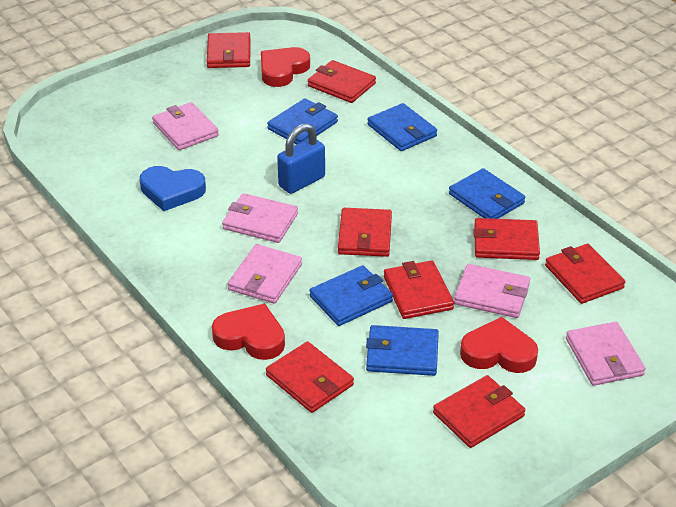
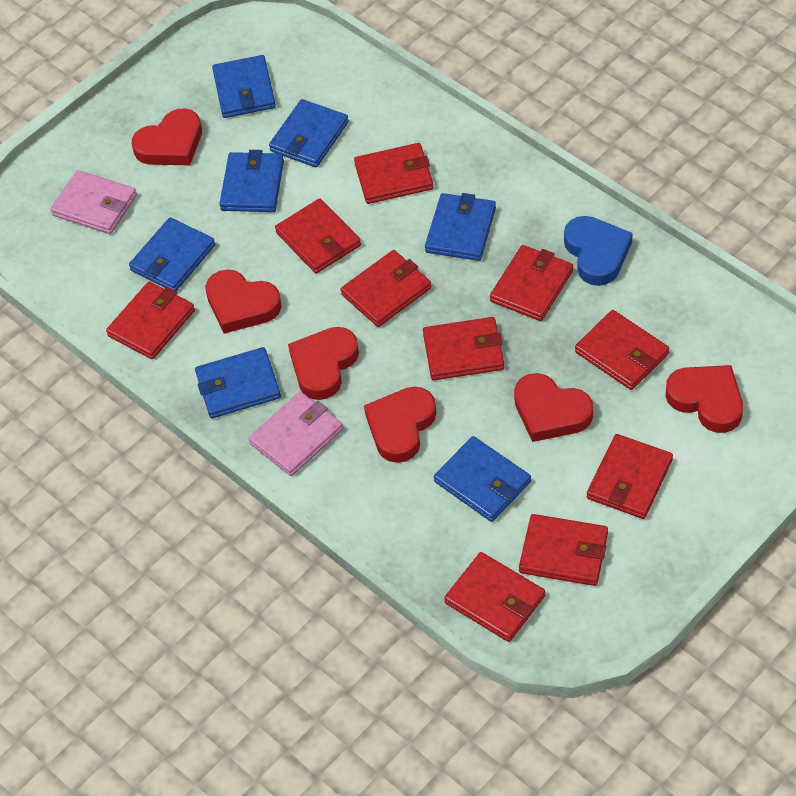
blue padlock: [277,123,325,194] = 1 -> none = 0
blue wallet: [267,98,338,144] [309,265,393,326] [366,325,439,376] [367,103,437,151] [449,168,525,219] = 5 -> [129,217,215,291] [195,347,281,418] [212,55,276,118] [219,150,284,212] [269,99,349,167] [425,193,496,261] [434,436,531,522] = 7
pink wallet: [152,102,219,150] [222,193,298,243] [228,244,302,304] [454,264,530,318] [566,322,646,386] = 5 -> [50,170,137,234] [248,392,343,476] = 2
red heart: [212,304,285,360] [261,47,310,87] [460,317,538,373] = 3 -> [132,108,202,165] [205,269,281,334] [288,327,359,400] [364,387,436,463] [514,373,593,442] [666,365,743,433] = 6
red wallet: [207,32,250,68] [266,341,354,413] [308,60,376,103] [338,208,392,257] [384,260,454,319] [433,375,525,448] [474,218,540,260] [545,244,625,304] = 8 -> [106,282,195,359] [275,199,361,274] [341,250,431,327] [354,143,433,204] [423,317,504,380] [444,552,545,642] [490,245,573,321] [519,514,608,586] [575,310,669,390] [587,434,673,519] = 10

